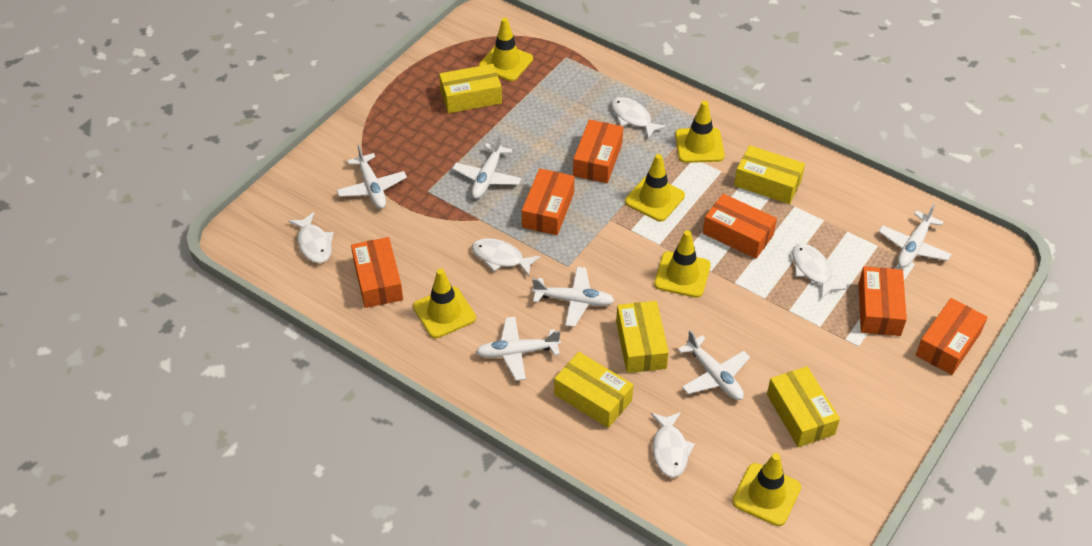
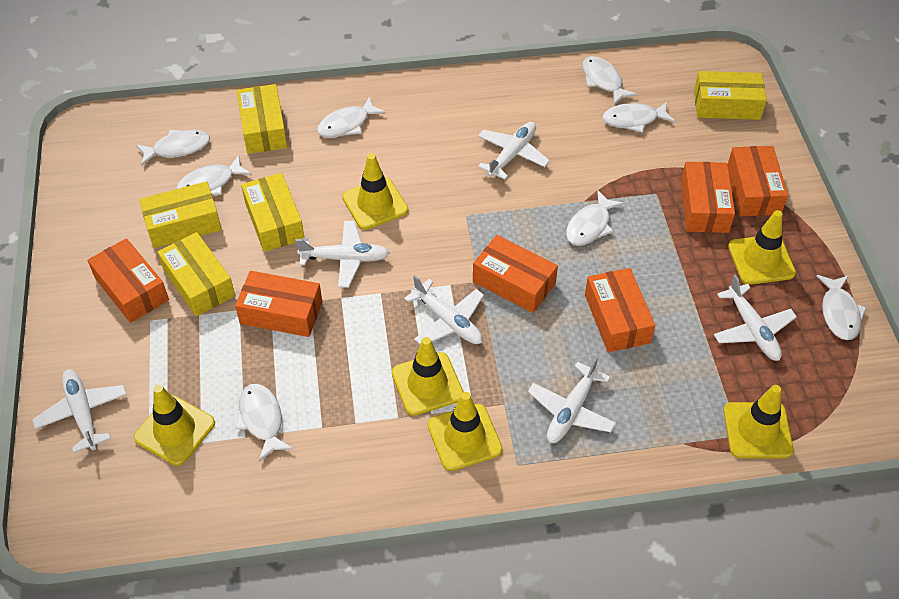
white fish: [288,212,334,263] [472,238,540,276] [611,97,666,139] [651,412,695,478] [792,244,846,299] = 5 -> [136,130,210,166] [176,155,252,195] [235,384,293,461] [317,96,386,138] [566,190,624,246] [582,56,638,105] [603,102,675,133] [817,275,867,340] = 8

